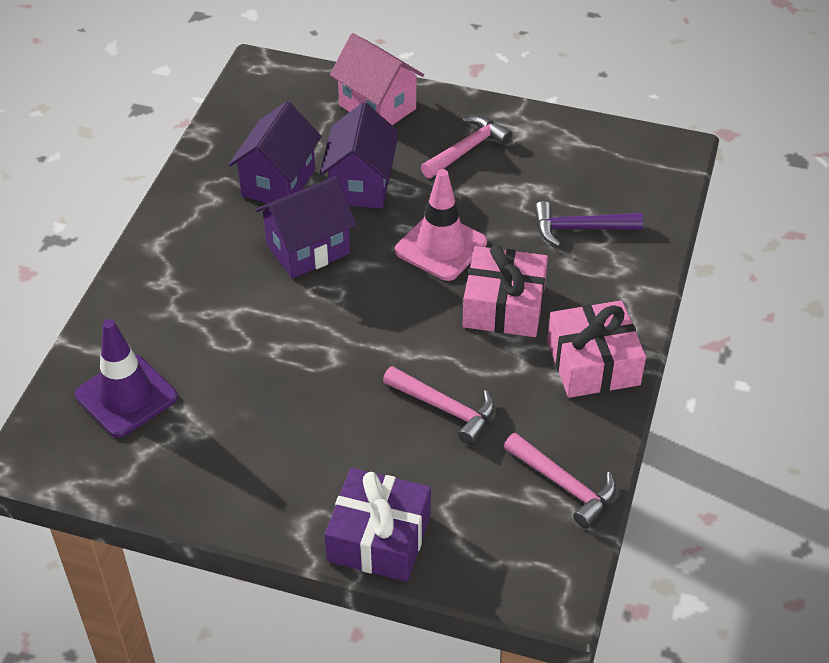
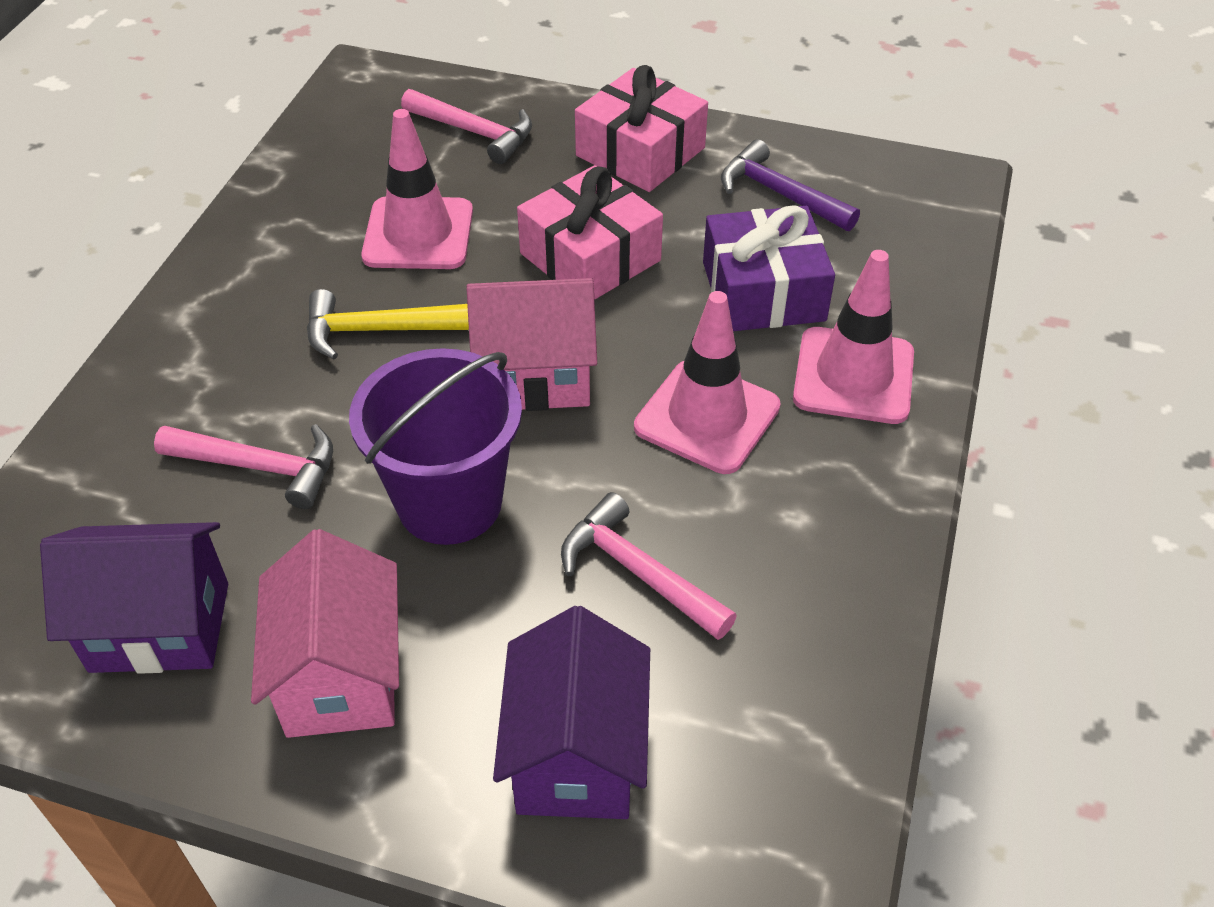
pink house: [330,33,424,125] = 1 -> [251,529,399,738] [467,278,597,411] = 2
pink traffic cone: [395,169,487,281] = 1 -> [361,109,473,269] [634,291,780,474] [793,250,914,424] = 3
purple bucket: none = 0 -> [349,348,522,545] = 1
purple house: [229,102,322,204] [255,176,356,278] [320,102,399,209] = 3 -> [40,522,228,674] [493,606,650,819] = 2
purple traffic cone: [75,319,178,438] = 1 -> none = 0
yellow hammer: none = 0 -> [307,289,469,359] = 1

